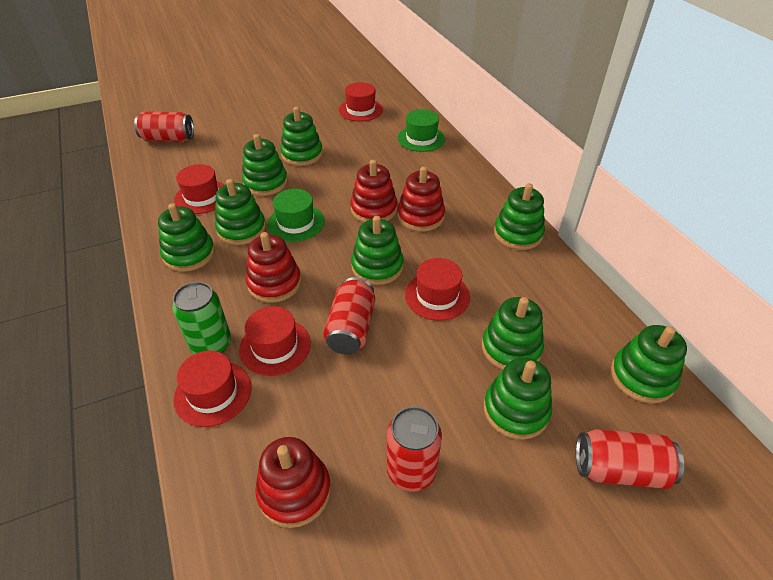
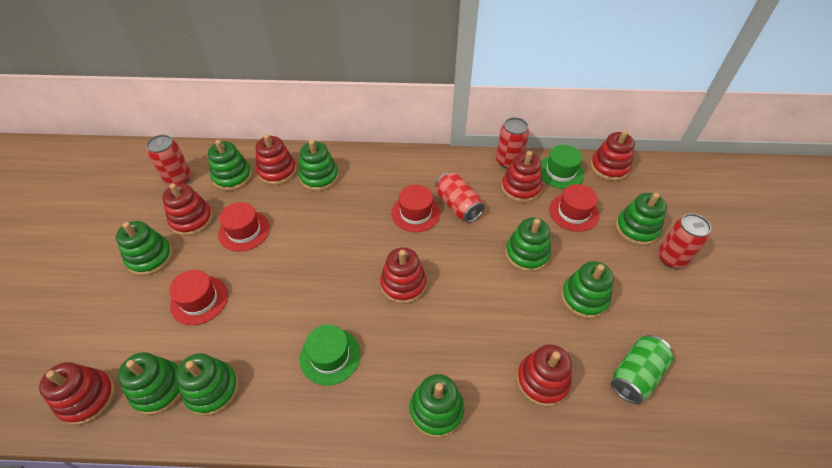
red hat: [174,164,224,214] [174,351,252,427] [239,306,311,376] [339,82,383,122] [405,258,470,321] = 5 -> [169,270,228,325] [218,202,270,252] [391,185,440,232] [549,184,599,232] = 4
red stacking toy: [246,232,301,303] [255,437,331,528] [350,160,397,223] [398,166,445,232] = 4 -> [39,362,116,425] [162,183,213,236] [256,134,297,185] [380,247,427,304] [501,151,542,203] [517,344,572,407] [591,130,635,181] = 7

